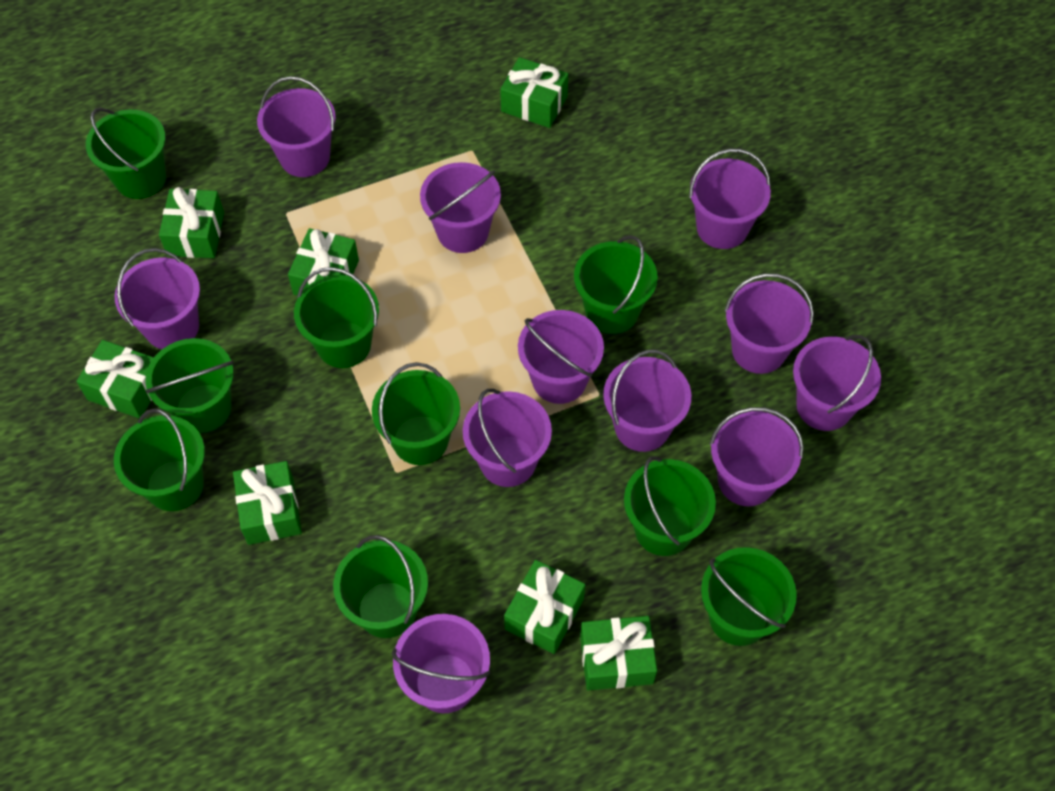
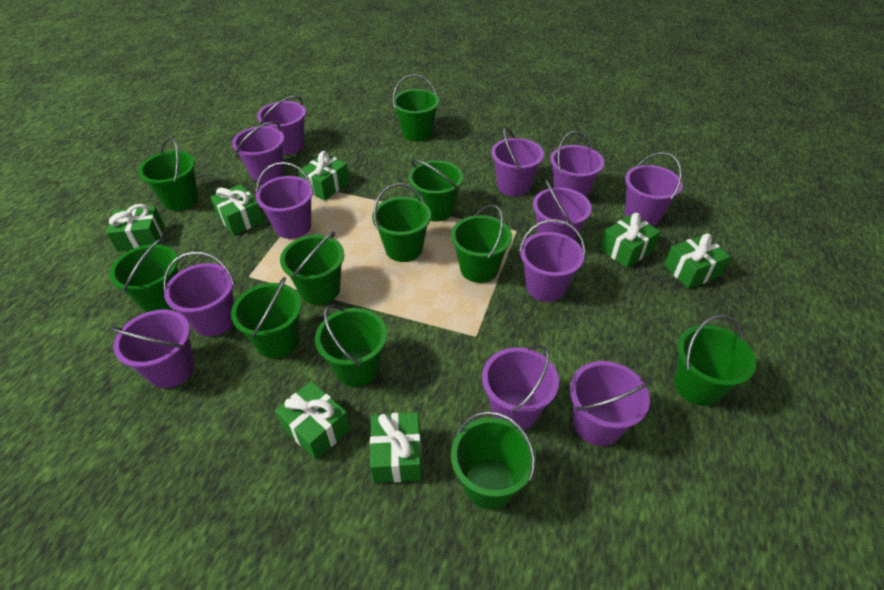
green bucket: [86,108,166,199] [114,408,205,511] [145,338,234,433] [294,267,379,368] [333,535,428,638] [372,362,460,465] [574,235,658,334] [624,456,716,556] [701,547,797,646] = 9 -> [109,238,178,312] [138,138,199,211] [231,277,302,359] [280,231,344,305] [315,304,387,387] [372,183,431,262] [393,74,439,142] [408,159,463,222] [451,204,512,283] [451,411,536,509] [674,315,756,406] = 11
purple bucket: [115,248,200,349] [257,76,336,177] [392,614,490,713] [420,162,501,253] [463,389,552,487] [518,310,604,404] [603,350,691,452] [689,149,771,249] [709,407,803,506] [725,273,814,374] [793,335,881,431] = 11 -> [110,310,195,388] [163,251,235,336] [232,122,284,183] [256,162,314,239] [257,96,306,155] [482,344,559,430] [491,127,544,196] [519,219,585,302] [533,179,592,240] [550,131,604,197] [570,361,650,446] [625,152,683,226] = 12

